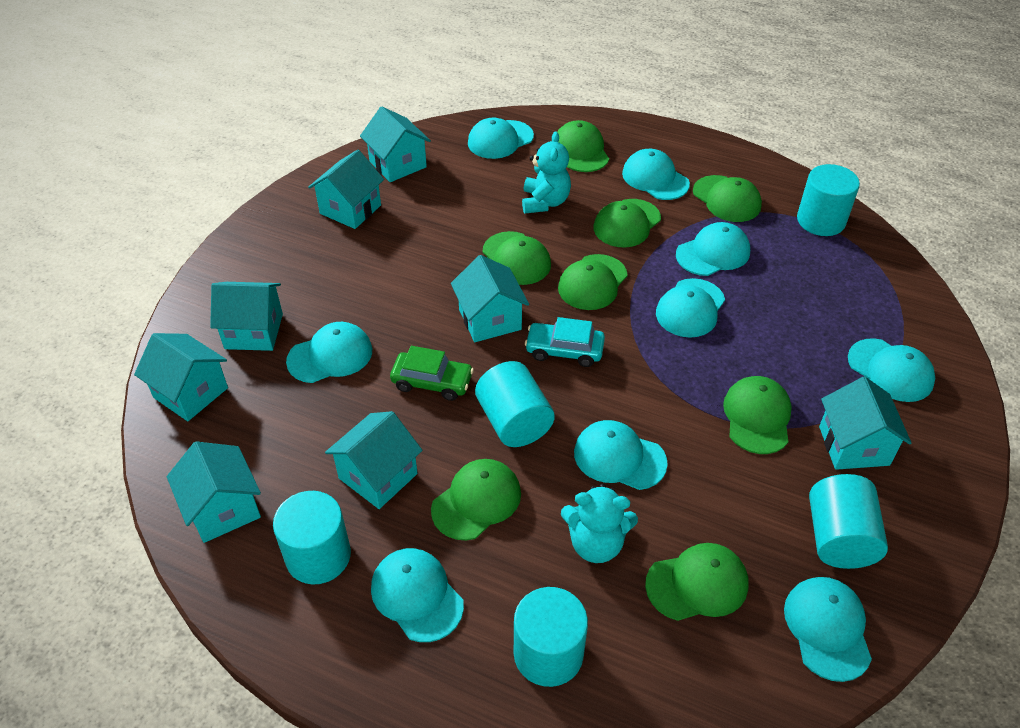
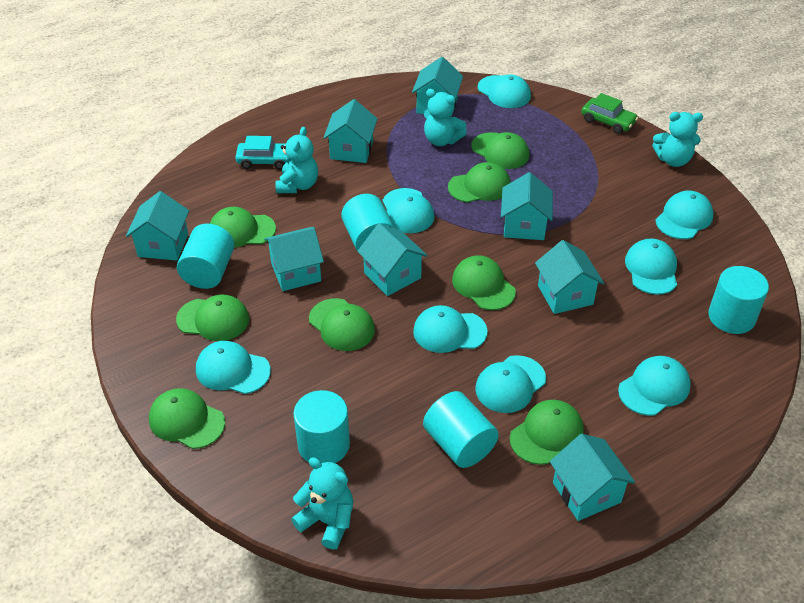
turquoise cap: [286,322,372,383] [371,548,464,642] [468,117,534,159] [574,420,668,490] [622,149,690,200] [656,278,725,338] [676,222,750,276] [784,577,872,682] [848,338,935,402] = 9 -> [196,341,271,394] [383,188,435,233] [413,305,488,353] [475,355,546,413] [478,74,531,108] [618,356,691,416] [625,238,677,295] [656,191,714,239] = 8
turquoise teddy bear: [522,132,571,214] [561,484,638,563] = 2 -> [276,127,318,193] [291,457,353,549] [424,89,467,146] [652,112,703,167] = 4

